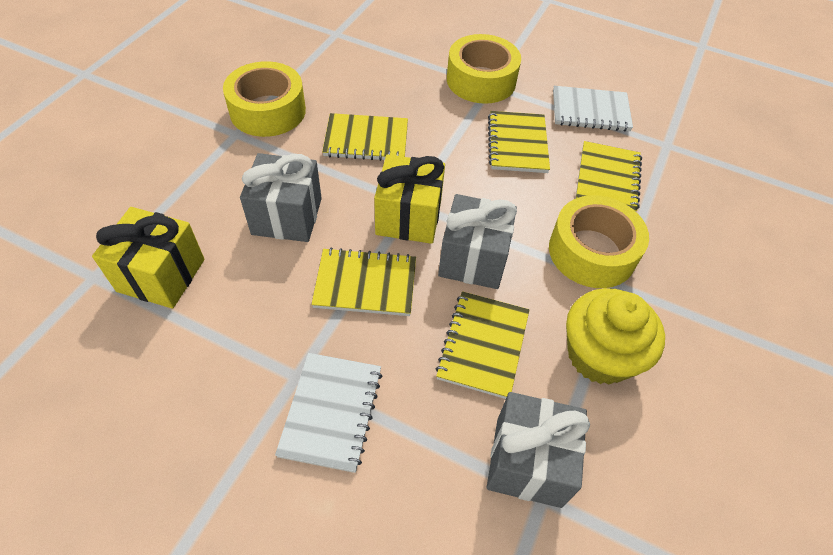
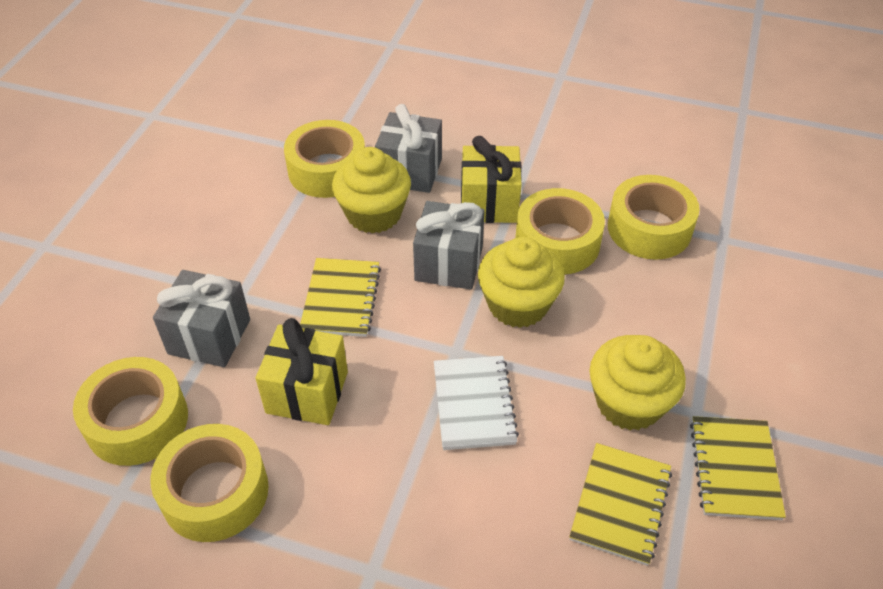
white notebook: [275,353,382,473] [553,86,633,132] = 2 -> [434,356,519,450] = 1
yellow cupcake: [566,288,665,385] = 1 -> [332,147,411,234] [478,237,565,328] [590,335,686,430] = 3
yellow notebook: [311,247,416,316] [322,113,408,161] [435,291,529,399] [488,111,550,173] [576,141,642,211] = 5 -> [300,258,381,337] [569,443,672,566] [690,416,786,520] = 3
yellow tape: [223,61,306,137] [447,34,521,104] [549,195,649,288] = 3 -> [73,357,188,466] [150,424,269,542] [284,120,365,198] [515,188,605,274] [608,175,700,260] = 5

